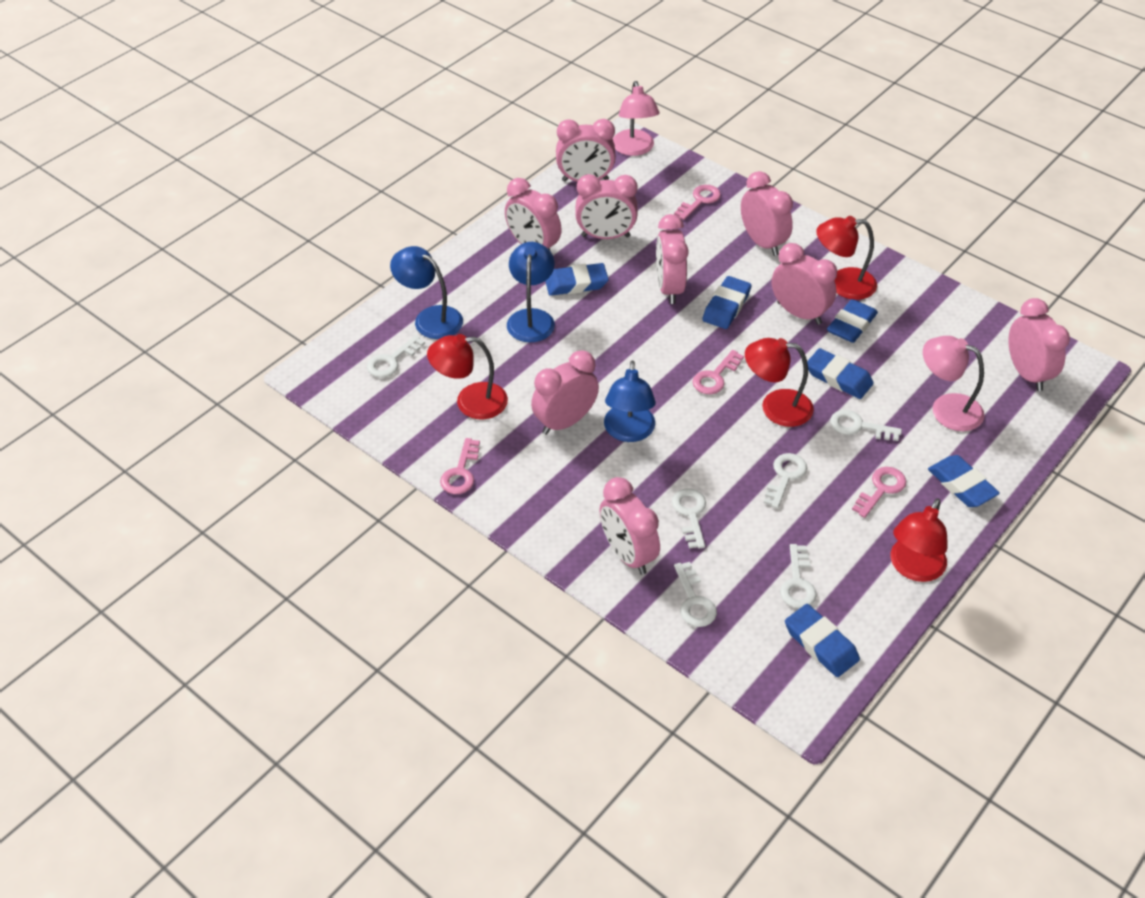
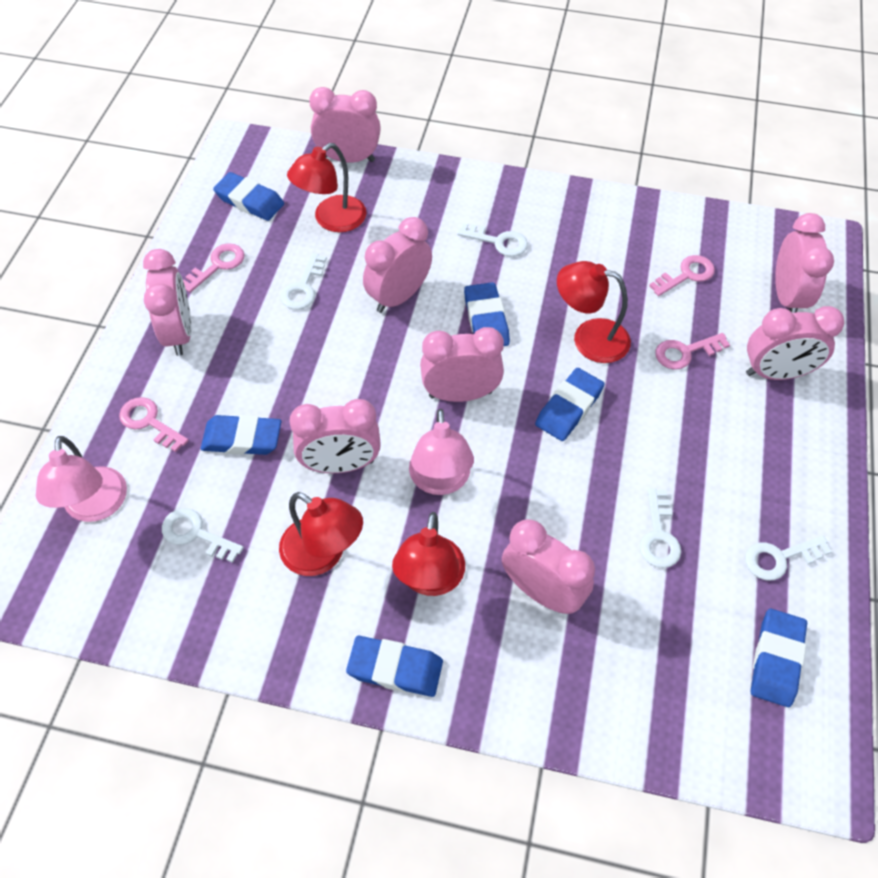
blue lamp: [390,246,463,339] [507,242,555,342] [604,360,656,442] = 3 -> none = 0
pink clock: [505,178,562,250] [531,351,599,435] [556,119,616,182] [575,174,638,239] [600,477,660,575] [656,214,689,304] [741,171,793,256] [772,243,837,325] [1008,298,1070,391] = 9 -> [143,249,191,356] [289,399,381,473] [309,87,381,163] [363,217,432,313] [420,327,504,402] [502,519,595,614] [746,306,844,380] [775,213,834,313] = 8
white key: [367,335,425,378] [672,489,706,549] [674,562,717,627] [764,453,807,509] [780,544,817,609] [830,410,902,441] = 6 -> [162,508,244,563] [281,253,327,310] [457,223,528,257] [640,488,681,568] [745,536,832,580] = 5

